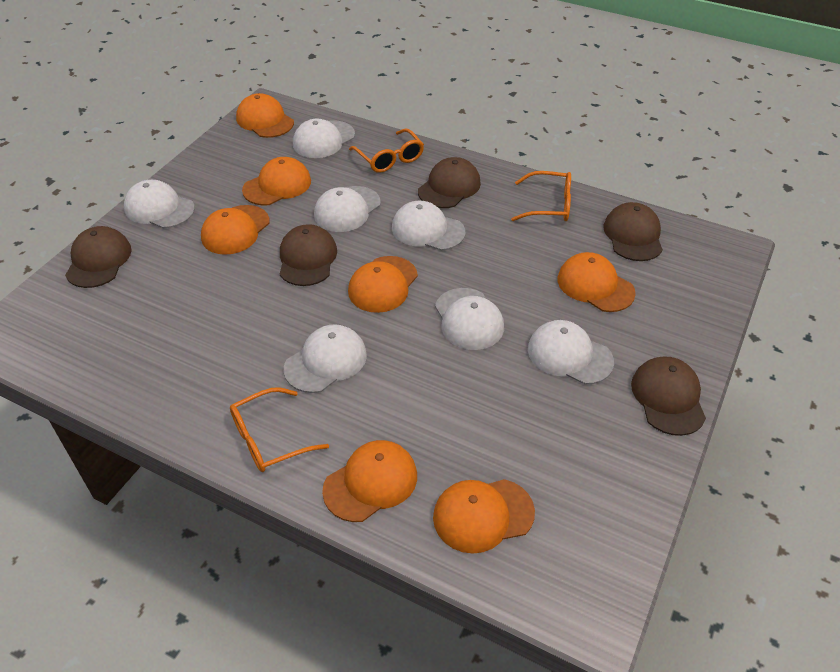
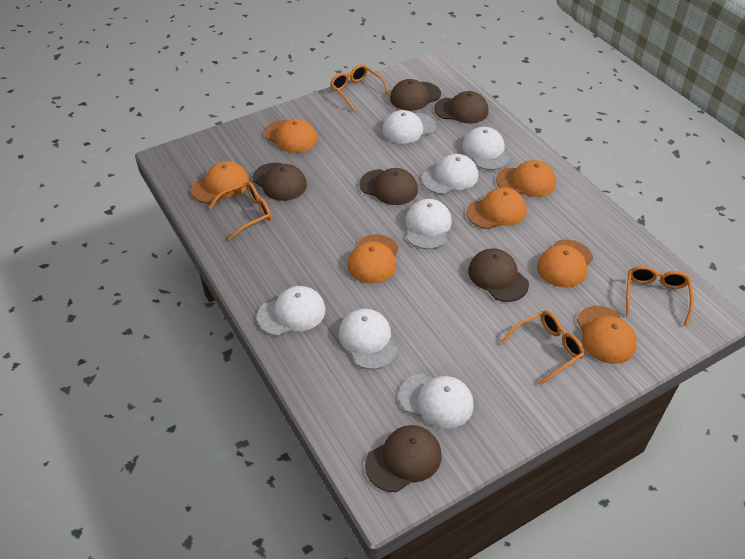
brown cap: [65,226,132,288] [280,224,337,286] [418,157,481,208] [604,202,663,261] [631,357,706,436] = 5 -> [252,163,307,201] [360,168,418,205] [365,425,442,492] [390,79,441,111] [434,91,489,123] [468,248,529,302] = 6
orange glasses: [230,387,329,472] [349,128,424,173] [511,171,571,221] = 3 -> [209,181,271,240] [330,64,390,111] [501,311,584,385] [626,266,693,326] = 4

